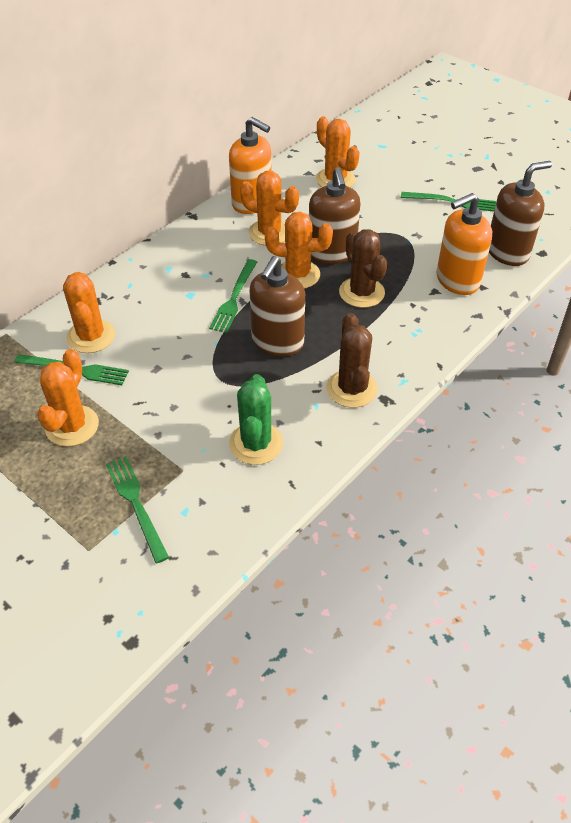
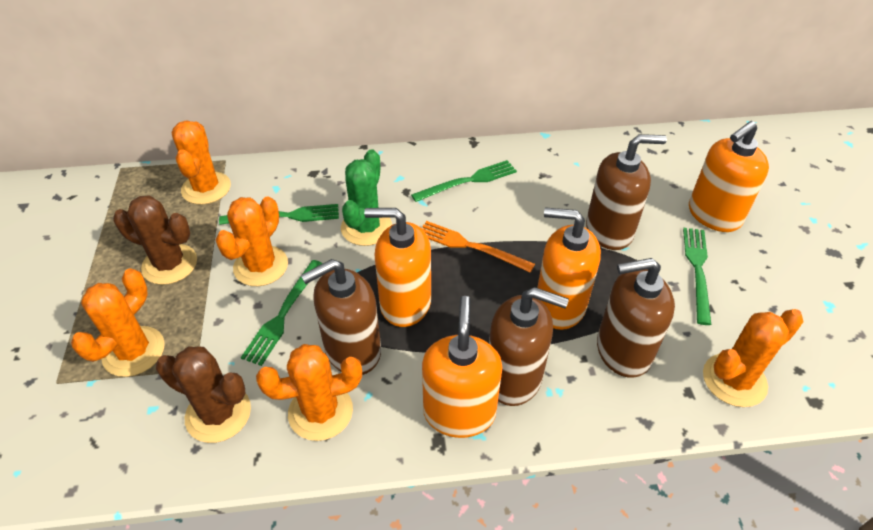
brown soap dispenser: [250,256,305,356] [309,167,361,264] [489,161,552,266] = 3 -> [301,259,381,375] [489,287,569,406] [586,134,667,250] [597,258,675,378] = 4
orange fork: none = 0 -> [421,221,535,273] = 1
orange soap dispenser: [229,117,271,214] [436,193,492,295] = 2 -> [364,208,431,327] [422,296,502,438] [537,207,601,330] [689,121,769,232] = 4

